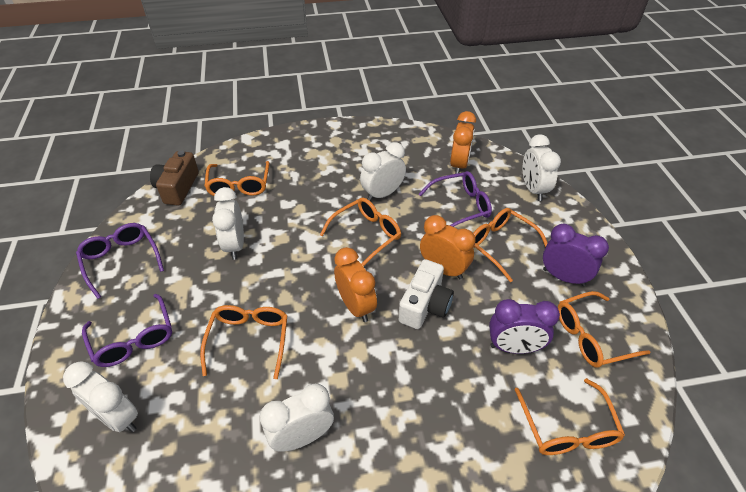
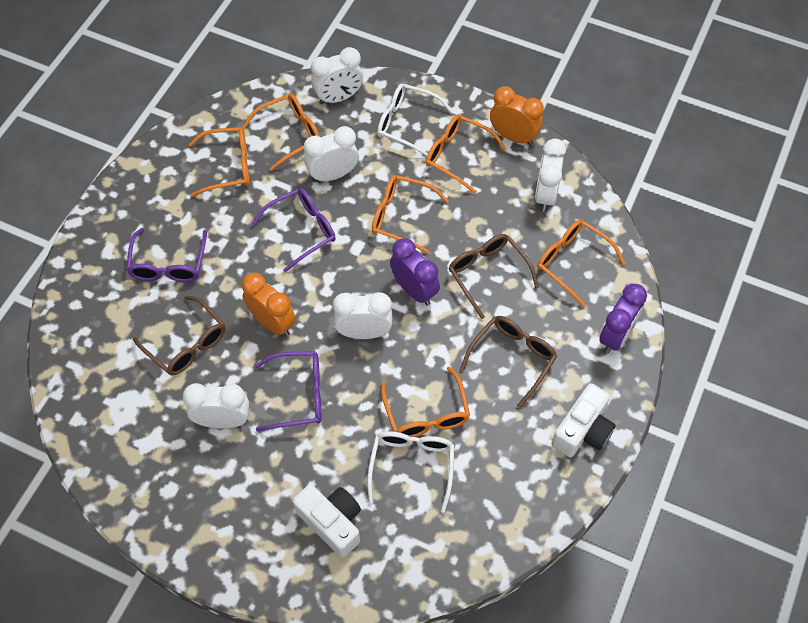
brown camera: [150,151,199,205] = 1 -> none = 0
brown glasses: none = 0 -> [133,296,225,375] [449,234,539,319] [460,316,557,408] = 3
orange clock: [334,247,377,322] [420,215,475,279] [450,111,476,174] = 3 -> [242,273,296,337] [490,86,544,145] = 2
white camera: [399,259,454,329] = 1 -> [293,484,361,558] [551,383,616,457] = 2
white glasses: none = 0 -> [367,431,454,513] [377,83,453,156] = 2

